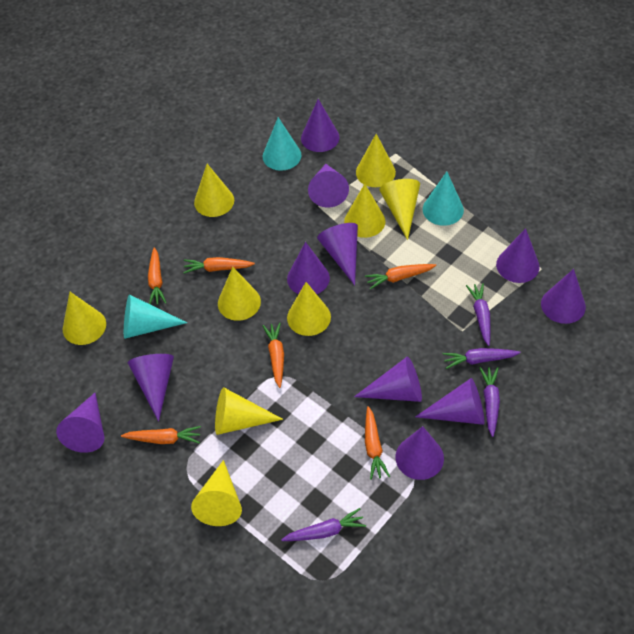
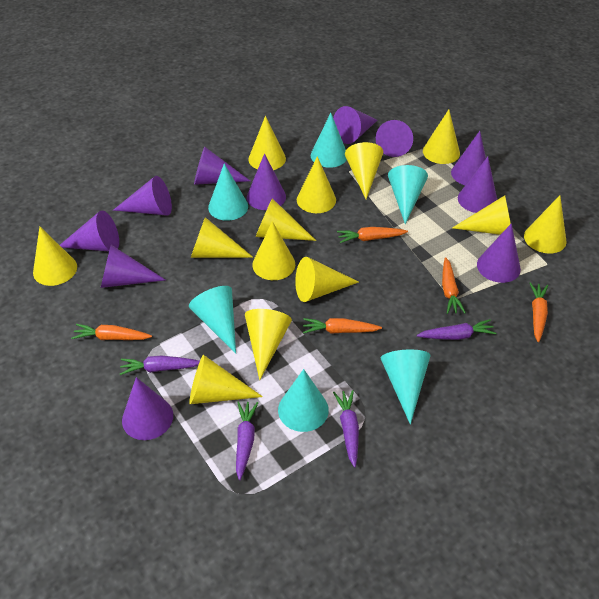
orange carrot: [121,426,201,444] [148,247,166,305] [183,257,255,274] [262,322,284,388] [365,264,436,289] [365,406,390,480] = 6 -> [71,324,152,340] [303,318,382,334] [337,227,408,243] [442,257,466,314] [530,282,548,342] = 5
turquoise cone: [124,294,187,339] [263,117,301,171] [423,172,464,226] = 3 -> [189,286,236,354] [208,164,248,221] [278,369,329,432] [311,113,347,168] [380,350,431,425] [388,165,428,224] = 6
yellow cone: [63,292,106,345] [191,460,242,526] [194,164,234,217] [215,387,283,435] [218,267,261,321] [287,282,331,336] [344,184,385,238] [356,134,396,187] [379,179,420,240] = 9 -> [33,226,77,286] [189,355,263,404] [191,217,253,258] [245,309,292,380] [249,116,286,170] [252,221,295,280] [256,198,316,241] [295,257,359,302] [297,156,336,213] [345,142,383,199] [423,110,460,164] [452,195,511,235] [524,196,567,254] = 13

